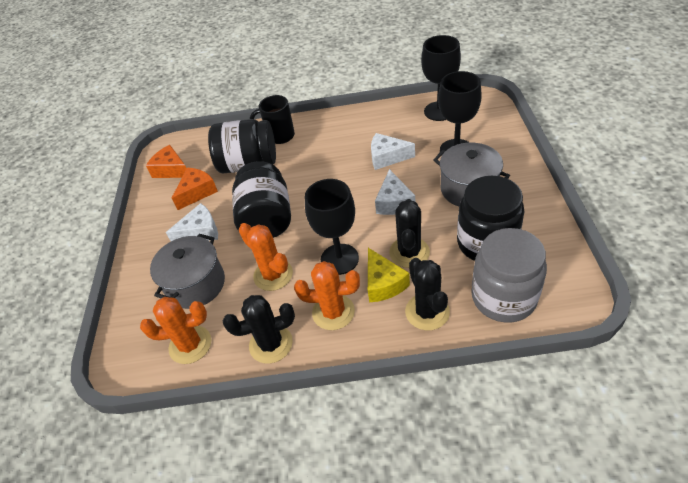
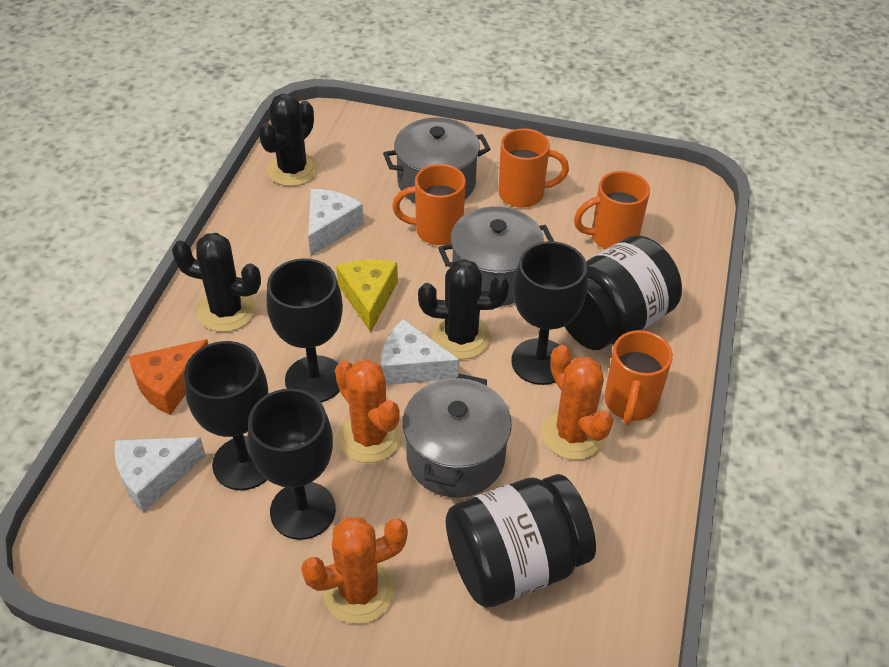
black goblet: [305,179,359,275] [421,35,461,121] [438,71,482,155] = 3 -> [184,341,268,490] [248,389,336,540] [267,258,343,402] [511,241,588,385] = 4
black jar: [208,119,276,174] [232,161,291,238] [457,176,524,261] = 3 -> [446,474,596,608] [565,236,682,350] = 2
black mug: [250,95,295,144] = 1 -> none = 0
grey jar: [471,228,547,323] = 1 -> none = 0
grey pot: [150,234,225,309] [433,143,510,206] = 2 -> [383,118,491,203] [403,374,512,498] [438,206,555,306] = 3
orange cheese: [146,145,187,178] [172,168,218,210] = 2 -> [128,339,209,415] = 1
orange mug: none = 0 -> [392,164,466,245] [498,128,569,208] [574,171,650,249] [604,330,673,425] = 4

